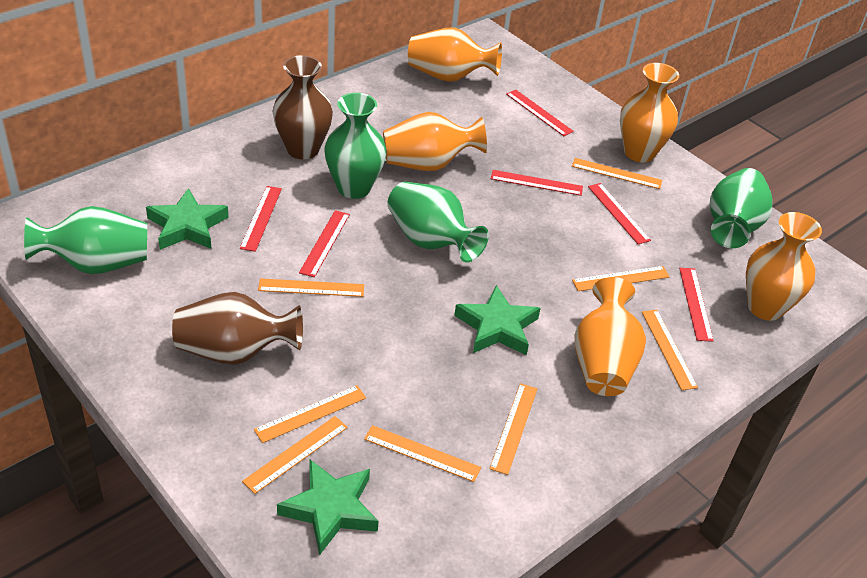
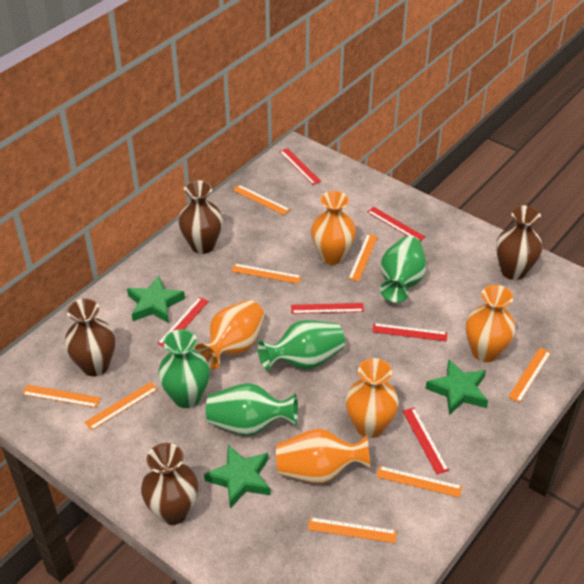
brown vase: [172,292,303,365] [273,55,333,159] = 2 -> [65,298,115,376] [141,443,198,525] [178,180,223,254] [496,205,542,280] = 4

